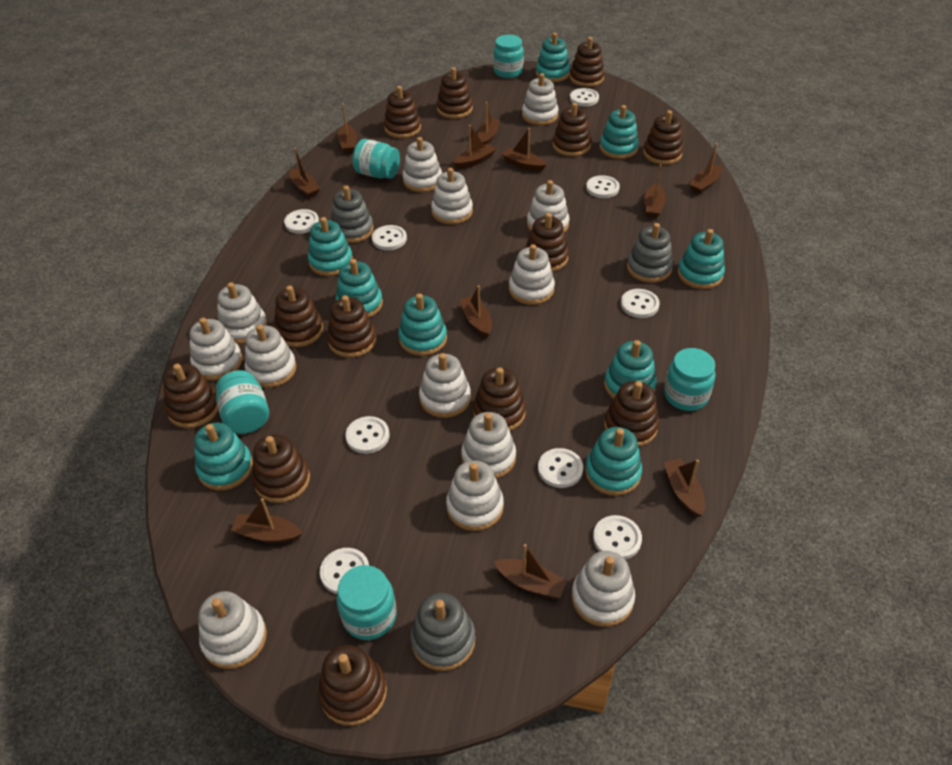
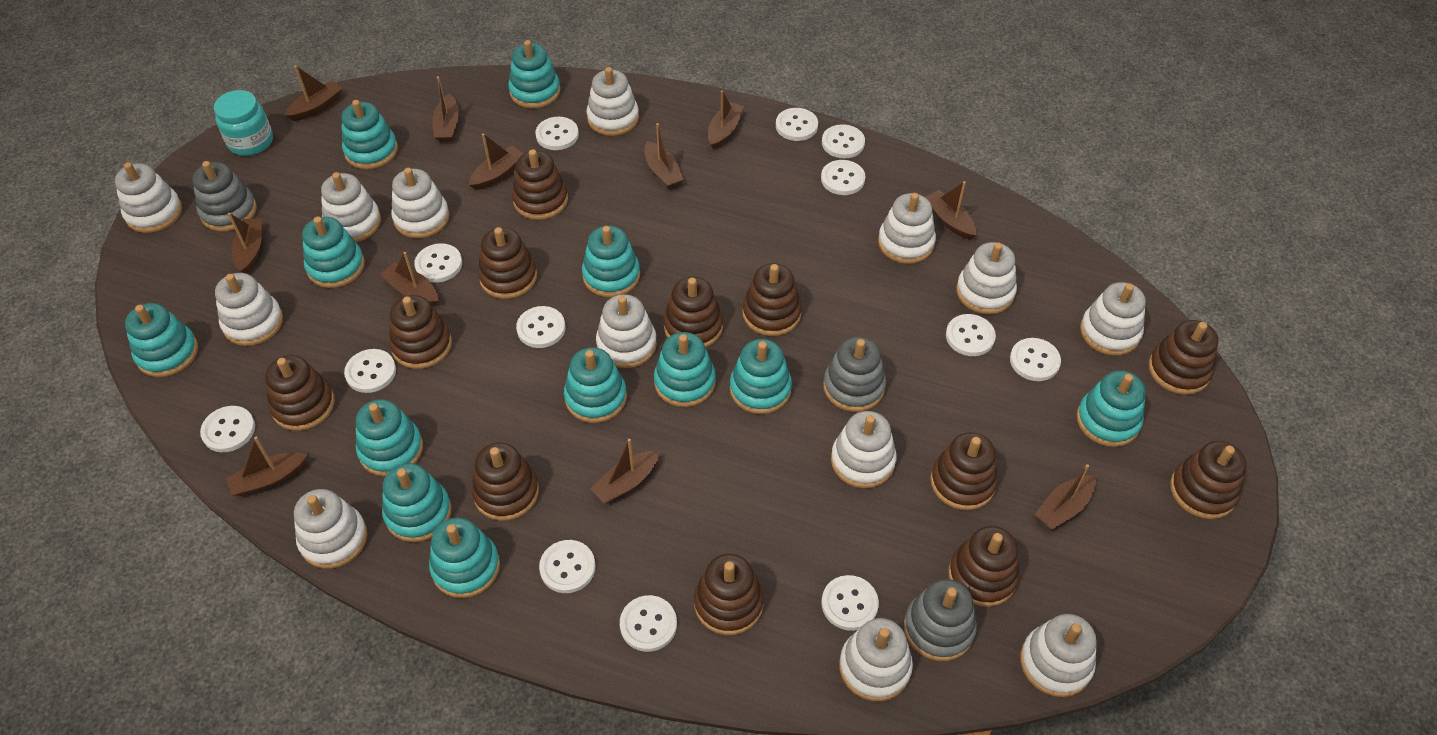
brown stacking toy: [163,364,218,428] [252,434,310,503] [274,285,323,347] [318,645,387,726] [327,295,377,358] [384,86,421,138] [437,67,473,119] [473,367,526,431] [525,213,569,272] [553,103,591,156] [570,37,605,87] [604,381,659,447] [643,110,683,165] = 13 -> [265,355,335,431] [389,295,452,369] [471,442,539,521] [478,227,537,299] [512,149,568,220] [663,277,723,348] [694,554,764,635] [742,263,802,336] [931,432,998,510] [948,526,1020,607] [1149,320,1219,395] [1170,441,1247,519] = 12
turquoise jar: [216,370,269,434] [337,565,397,640] [352,139,400,179] [493,35,524,78] [664,348,716,411] = 5 -> [214,90,273,156] = 1
turquoise stacking toy: [194,423,253,490] [308,217,353,276] [336,259,383,317] [398,293,447,356] [536,33,570,82] [585,427,642,496] [600,105,639,159] [604,340,657,399] [678,229,725,289] = 9 -> [125,303,198,377] [302,217,365,288] [341,100,398,169] [356,399,423,477] [382,463,452,542] [429,517,500,598] [508,40,560,108] [564,347,627,423] [582,226,640,297] [654,332,716,407] [730,339,792,414] [1077,371,1146,447] = 12
white button: [284,209,319,234] [320,548,369,594] [346,416,389,454] [372,225,407,250] [538,448,583,488] [570,88,599,106] [586,175,620,198] [593,515,642,559] [621,289,660,318] = 9 -> [200,406,255,452] [344,349,396,393] [414,243,462,283] [516,306,566,348] [536,117,579,150] [539,540,596,593] [620,595,677,652] [776,108,818,141] [821,160,865,195] [822,124,865,158] [822,575,879,631] [946,314,996,356] [1010,338,1061,381] = 13

